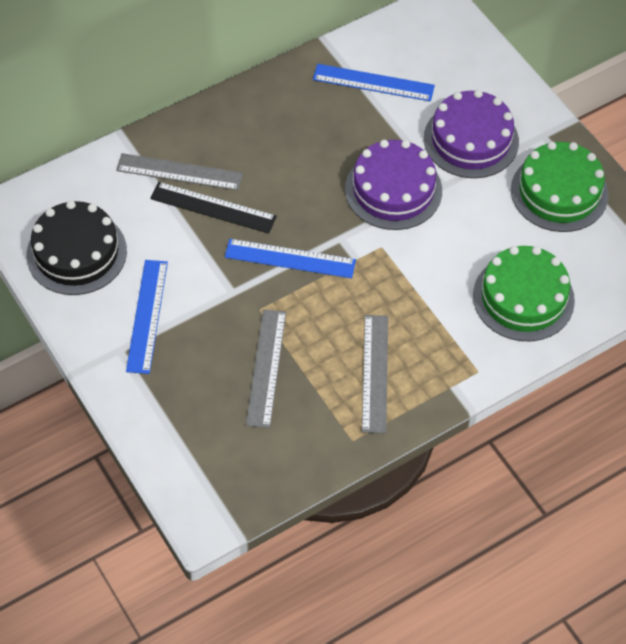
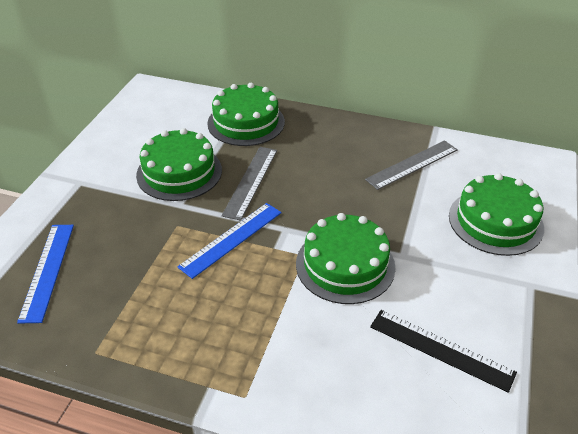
black cake: [26,201,127,295] = 1 -> none = 0
blue ruler: [126,260,168,374] [225,239,356,278] [313,64,435,101] = 3 -> [17,225,74,323] [177,203,282,279] = 2
green cake: [473,246,575,341] [511,141,608,232] = 2 -> [136,128,222,201] [207,83,285,146] [296,213,395,304] [449,173,544,256] = 4
grey ruler: [116,153,243,191] [246,309,286,428] [362,315,388,433] = 3 -> [221,147,277,221] [365,141,458,190] = 2
purple cake: [345,140,442,230] [424,90,519,178] = 2 -> none = 0

